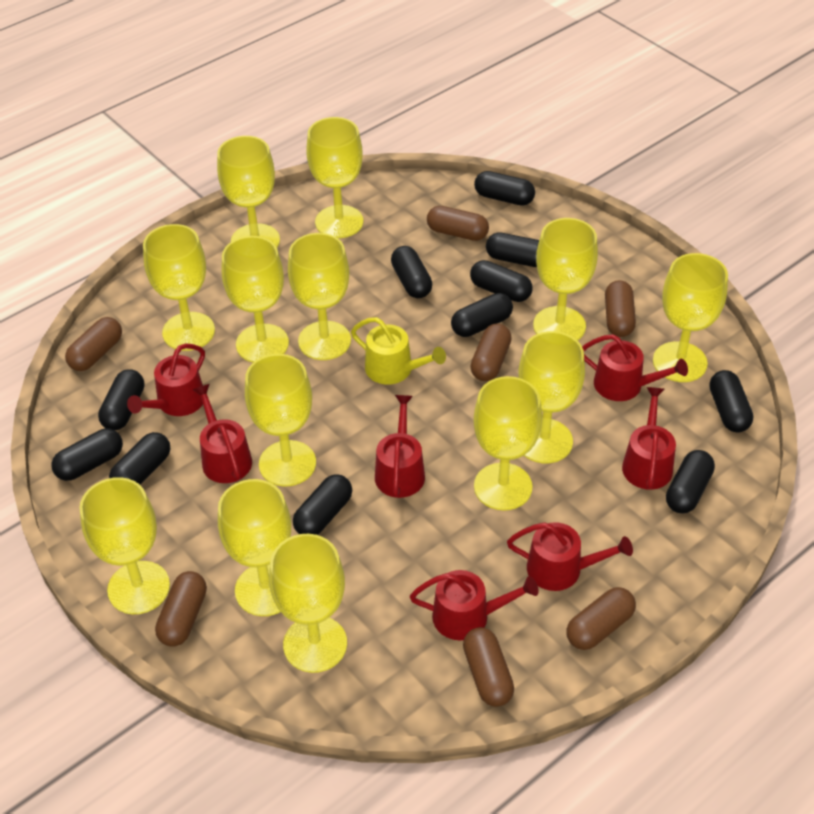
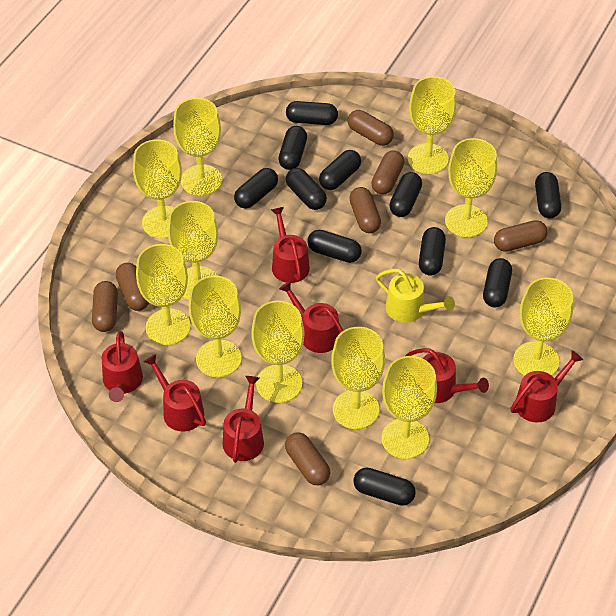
yellow goblet: [79,477,170,614] [143,224,215,351] [217,136,280,247] [218,479,291,616] [221,236,289,362] [245,354,316,486] [269,534,347,673] [288,233,351,360] [306,117,363,238] [473,376,542,511] [518,331,585,463] [533,218,598,341] [653,253,728,382] = 13 -> [133,139,182,239] [136,244,191,345] [168,201,218,300] [173,98,222,196] [189,276,242,377] [251,301,304,403] [331,327,385,429] [381,356,437,459] [408,76,456,174] [445,138,497,237] [513,277,573,376] = 11

